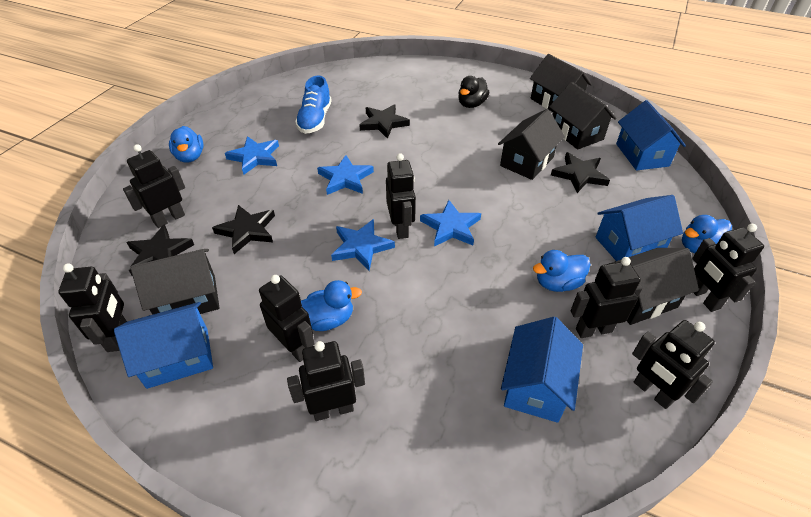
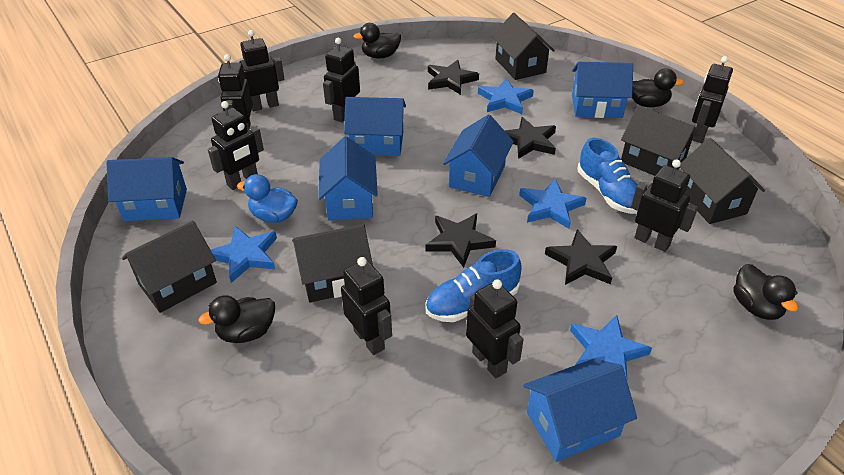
black duck: [458,76,489,108] = 1 -> [198,295,275,343] [353,23,401,59] [632,68,684,107] [734,264,798,320] = 4
blue duck: [169,126,203,163] [301,280,362,331] [533,250,591,292] [682,215,732,253] = 4 -> [237,174,298,223] = 1
blue house: [114,302,213,389] [501,317,583,423] [595,195,683,261] [616,100,686,171] = 4 -> [106,157,187,221] [318,136,378,221] [344,97,406,156] [443,114,514,197] [523,358,637,462] [572,62,633,118] = 6
blue shoe: [295,75,332,134] = 1 -> [426,249,522,322] [578,138,638,214] = 2

